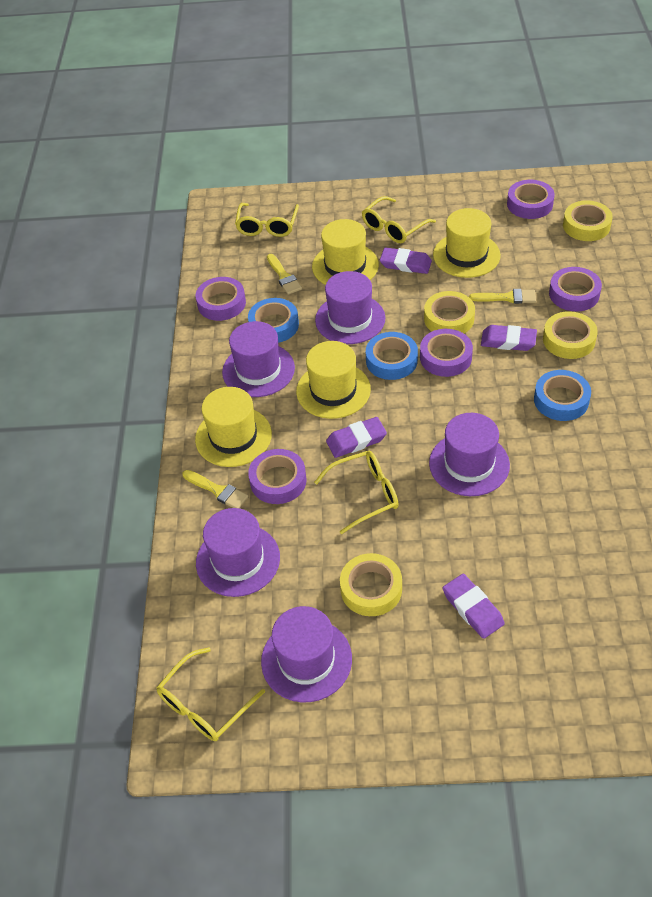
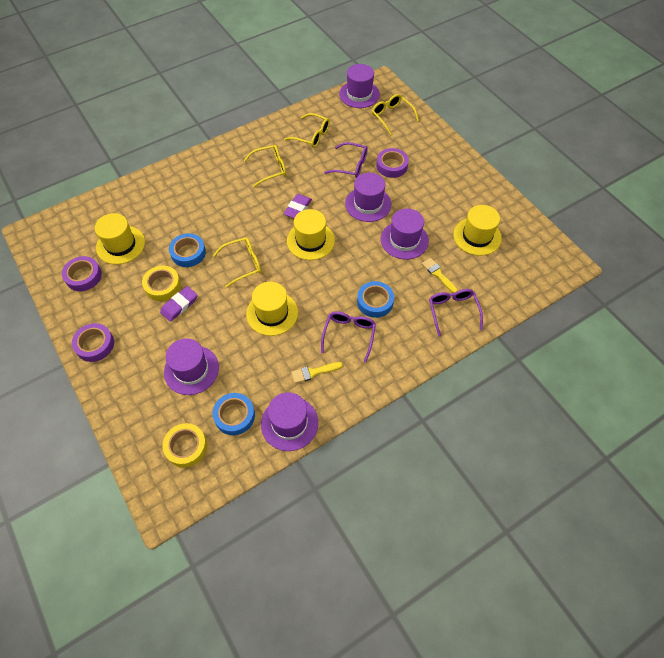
purple eraser: [326,417,387,458] [380,247,432,274] [443,574,505,639] [481,325,537,351] = 4 -> [160,286,198,322] [283,194,312,218] = 2
purple glasses: none = 0 -> [321,311,376,362] [324,142,368,178] [429,289,483,337] = 3
purple tape: [196,277,246,321] [248,449,307,504] [420,329,473,377] [507,180,555,219] [549,267,602,312] = 5 -> [62,256,102,291] [72,323,114,362] [376,148,409,178] = 3
yellow brush: [183,470,248,508] [267,254,302,295] [469,289,536,304] = 3 -> [291,362,343,383] [422,258,458,293] = 2
yellow tape: [340,553,402,616] [424,291,475,333] [543,311,598,359] [563,200,613,241] = 4 -> [142,266,181,301] [163,423,207,468] = 2

